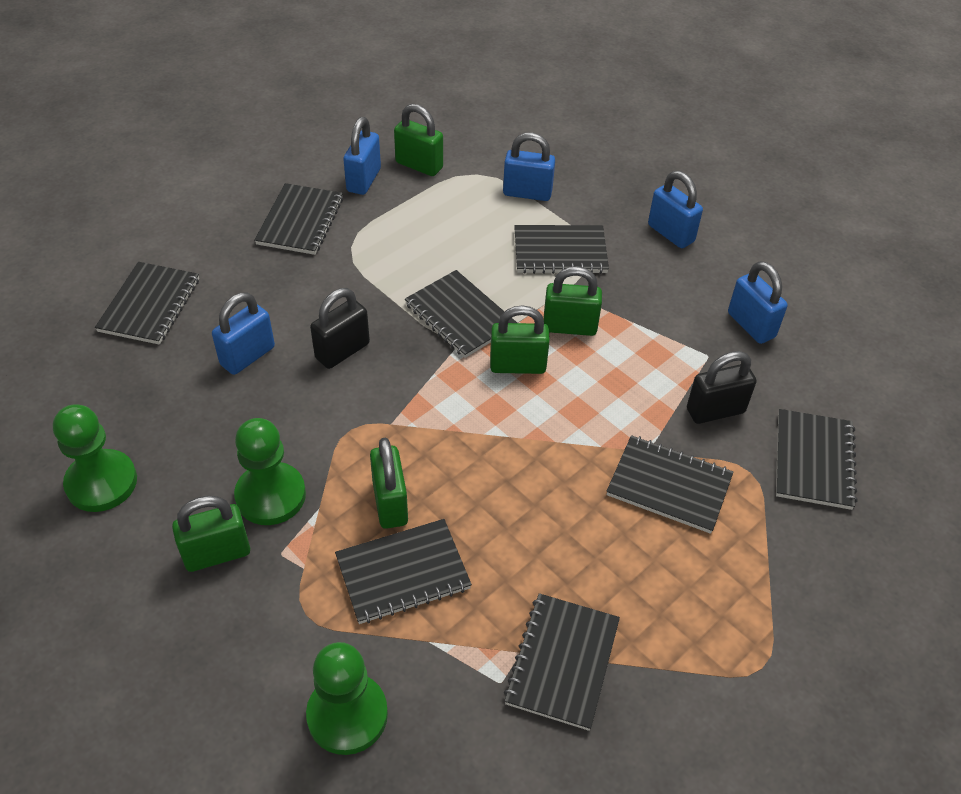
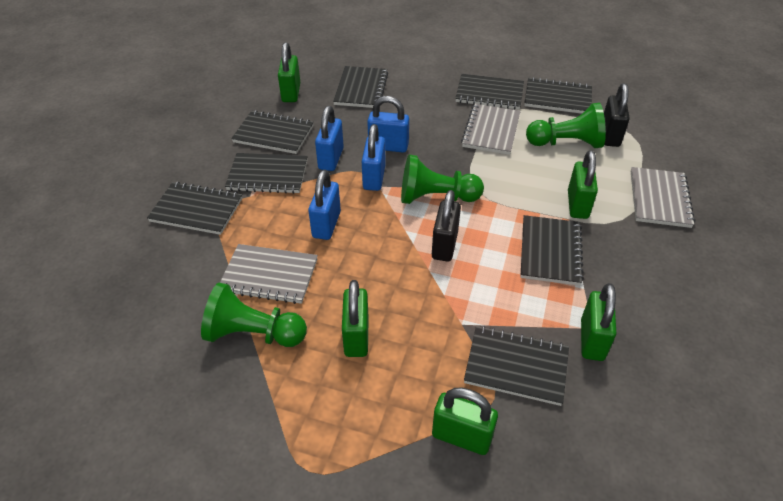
blue padlock: [212,292,275,375] [343,117,381,195] [503,132,555,201] [648,171,703,248] [728,261,788,344] = 5 -> [308,170,341,240] [315,106,344,171] [362,124,385,191] [367,96,409,153] = 4
grey notebook: none = 0 -> [220,244,318,304] [461,104,521,155] [631,167,695,228] = 3

